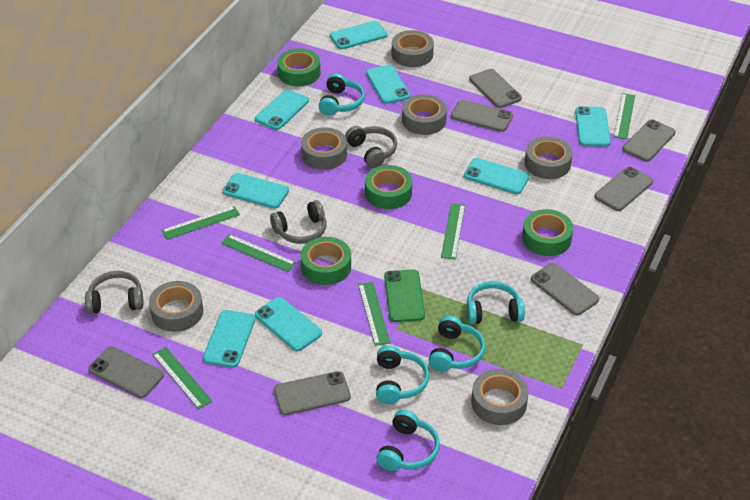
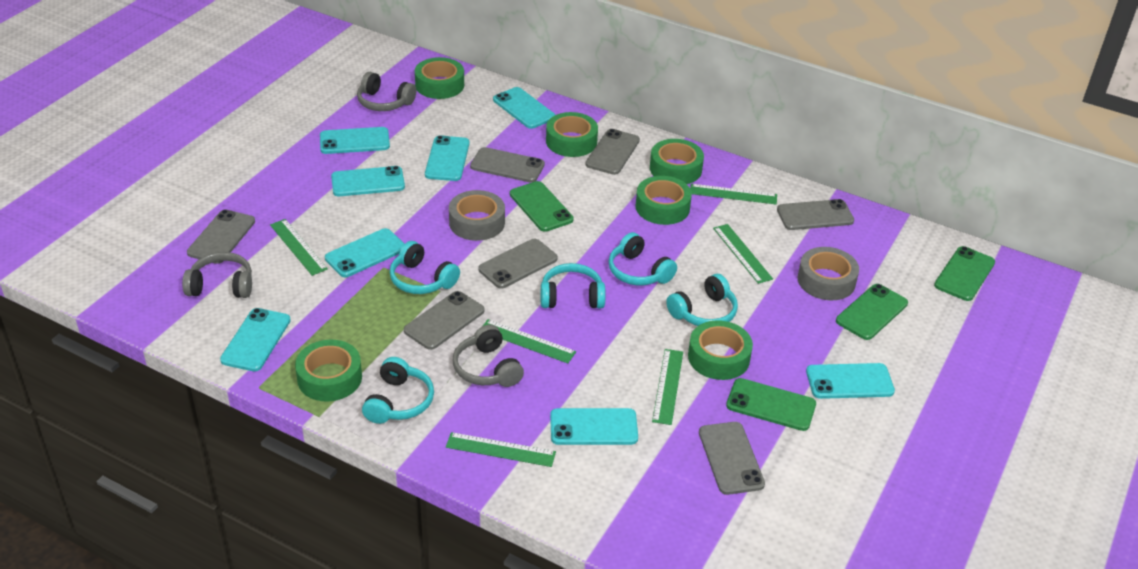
green phone: [384,269,425,322] = 1 -> [510,181,574,232] [726,378,816,431] [836,284,908,340] [934,246,995,301] = 4
green tape: [277,48,321,86] [301,237,351,285] [365,165,412,209] [522,209,573,256] = 4 -> [295,340,362,401] [415,57,464,99] [546,112,598,157] [635,176,692,225] [650,139,704,184] [688,320,753,380] = 6
grey tape: [149,281,203,332] [301,127,347,170] [392,30,434,67] [402,94,447,135] [471,369,529,425] [525,136,573,179] = 6 -> [449,190,505,241] [798,247,859,300] = 2

